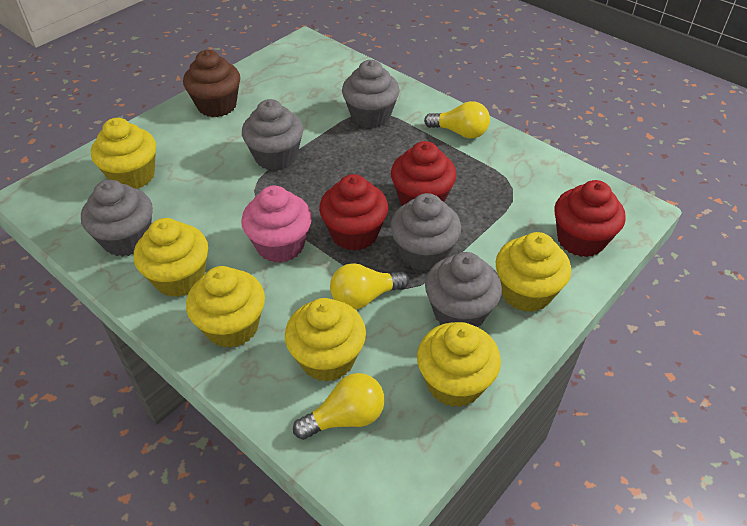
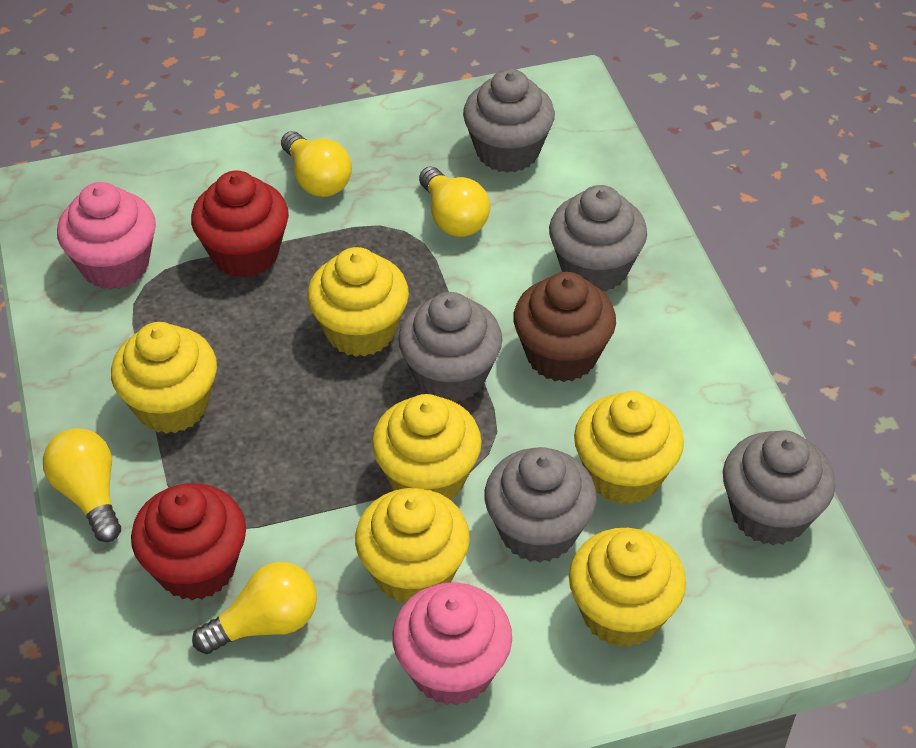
pink cupcake: [241,185,312,263] = 1 -> [57,182,156,290] [392,582,512,705] = 2
red cupcake: [319,174,388,251] [391,141,457,206] [554,180,626,257] = 3 -> [131,483,246,600] [191,170,289,278] = 2
yellow light bulb: [293,373,385,440] [330,263,409,309] [424,101,490,139] = 3 -> [43,428,121,542] [192,562,317,654] [281,131,352,197] [419,167,490,237] = 4

